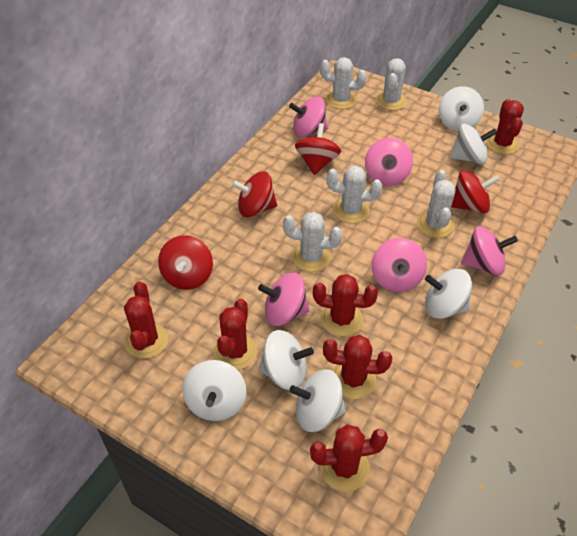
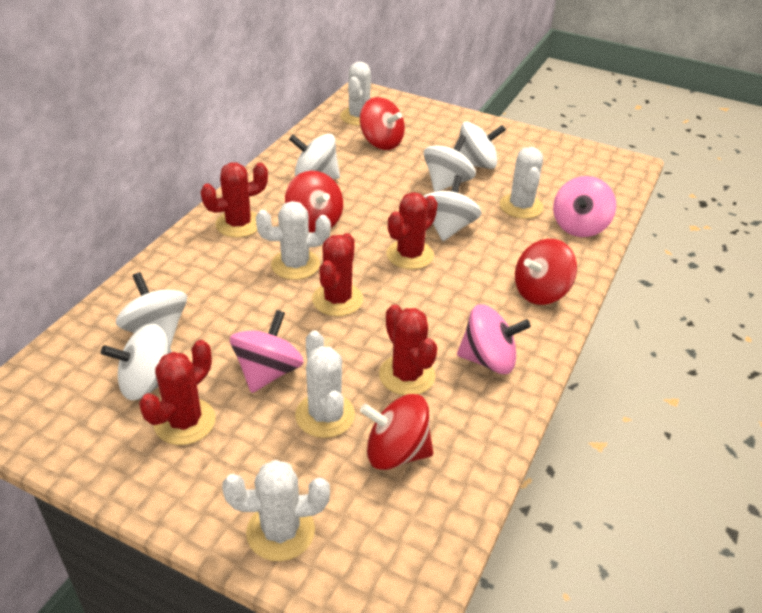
pink spinning top: [258,273,310,326] [289,96,328,137] [365,138,413,186] [372,238,427,292] [461,226,518,275] = 5 -> [230,310,304,393] [457,304,531,374] [553,176,616,237] = 3
red cactus: [124,281,168,359] [213,299,258,370] [310,424,388,492] [313,274,378,336] [323,335,392,399] [486,99,524,155] = 6 -> [139,340,216,445] [200,162,268,238] [312,233,363,316] [379,304,437,395] [387,192,438,269] = 5

